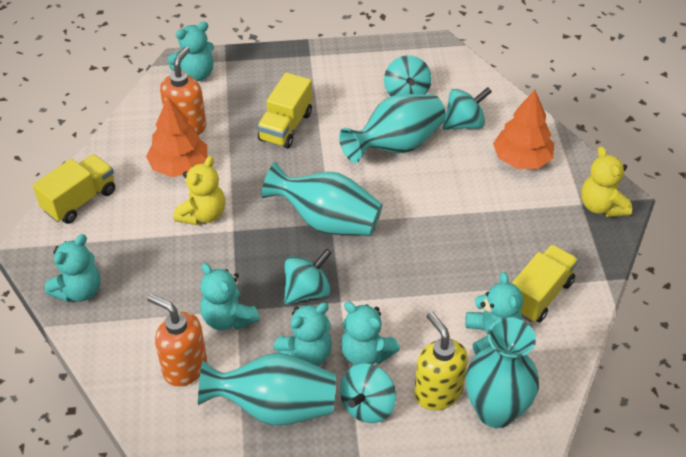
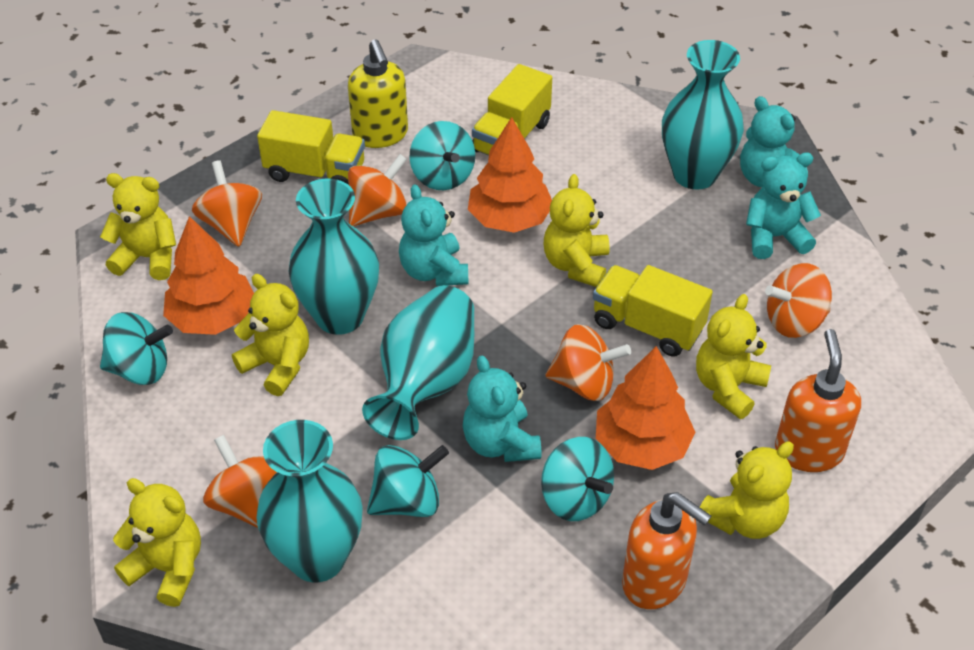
orange spinning top: none = 0 -> [192,160,262,247] [203,435,277,528] [348,154,407,226] [546,324,631,401] [765,263,832,338] = 5
orange tree: [146,97,207,177] [493,90,554,169] = 2 -> [163,216,254,335] [468,117,552,233] [596,346,695,470] = 3
turquoise teddy bear: [45,234,100,302] [168,22,214,81] [200,263,260,331] [273,303,332,366] [341,302,400,365] [465,272,523,355] = 6 -> [399,184,468,286] [463,355,541,462] [740,96,808,187] [746,153,821,259] = 4
yellow teddy bear: [174,156,225,225] [581,146,632,217] = 2 -> [100,173,176,280] [113,478,201,607] [232,274,309,396] [544,174,610,287] [696,294,771,419] [700,441,794,539] = 6

